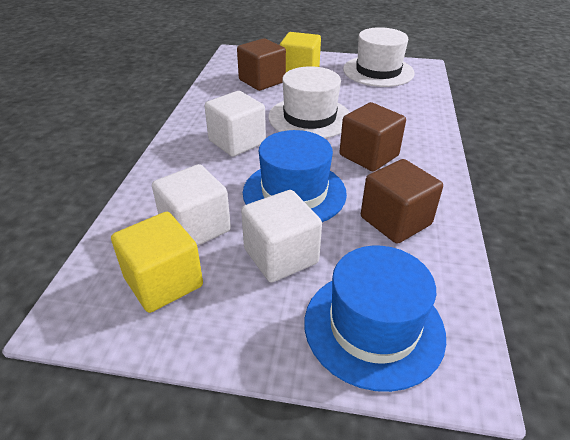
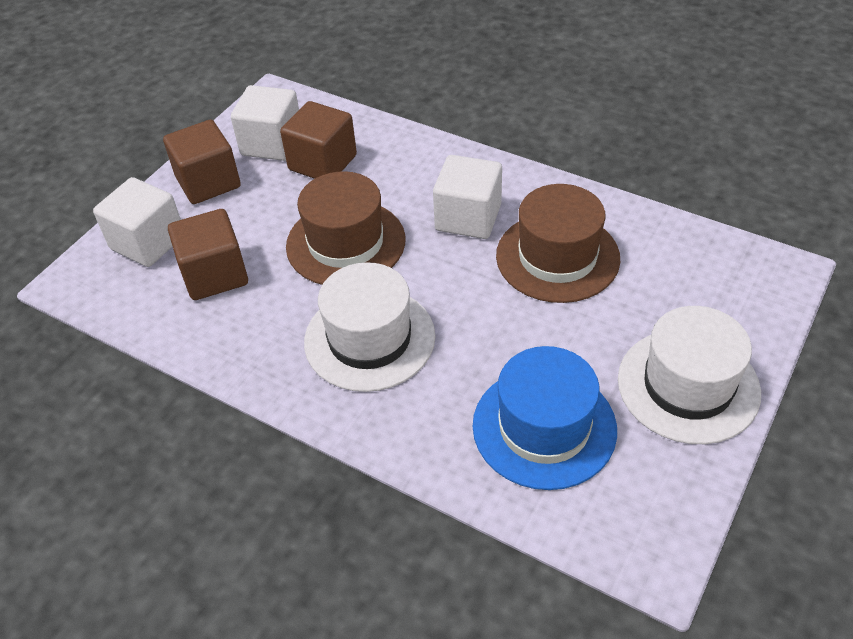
blue hat: [243,130,347,222] [304,245,446,392] = 2 -> [473,346,617,490] = 1
brown hat: none = 0 -> [286,171,405,285] [496,184,620,303] = 2
yellow cube: [111,212,203,313] [280,32,321,72] = 2 -> none = 0

